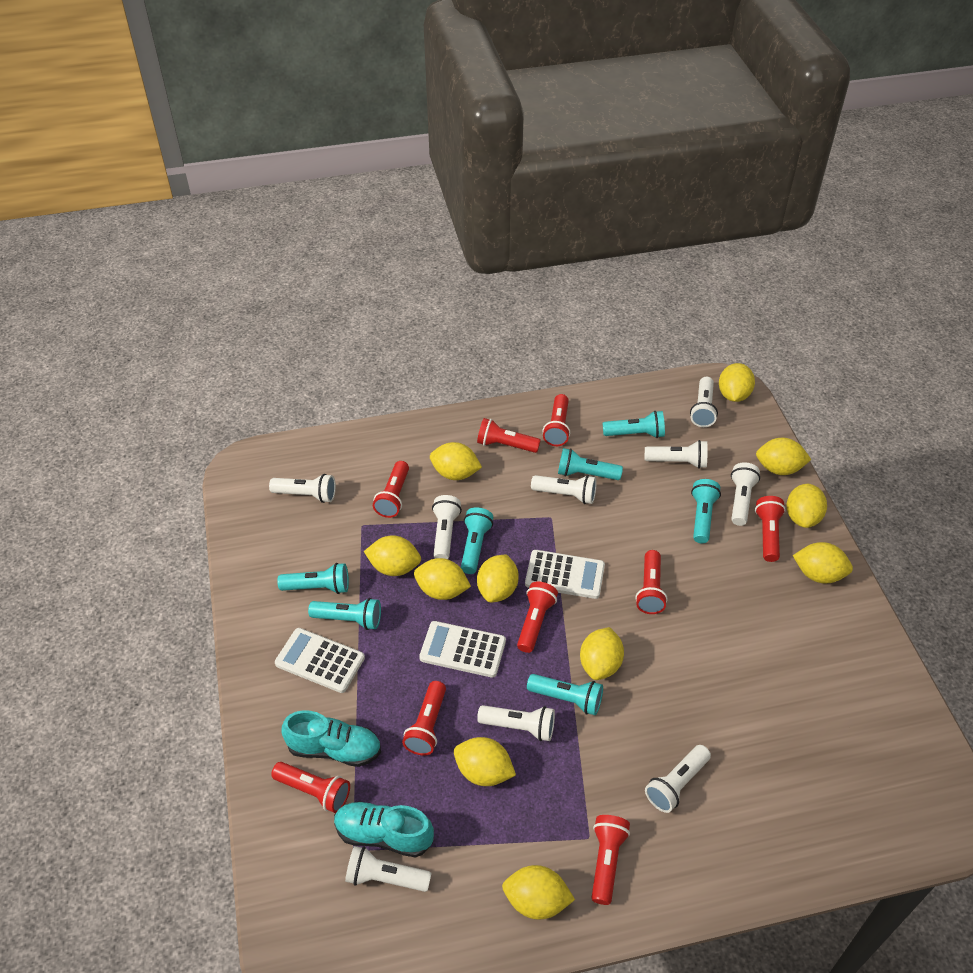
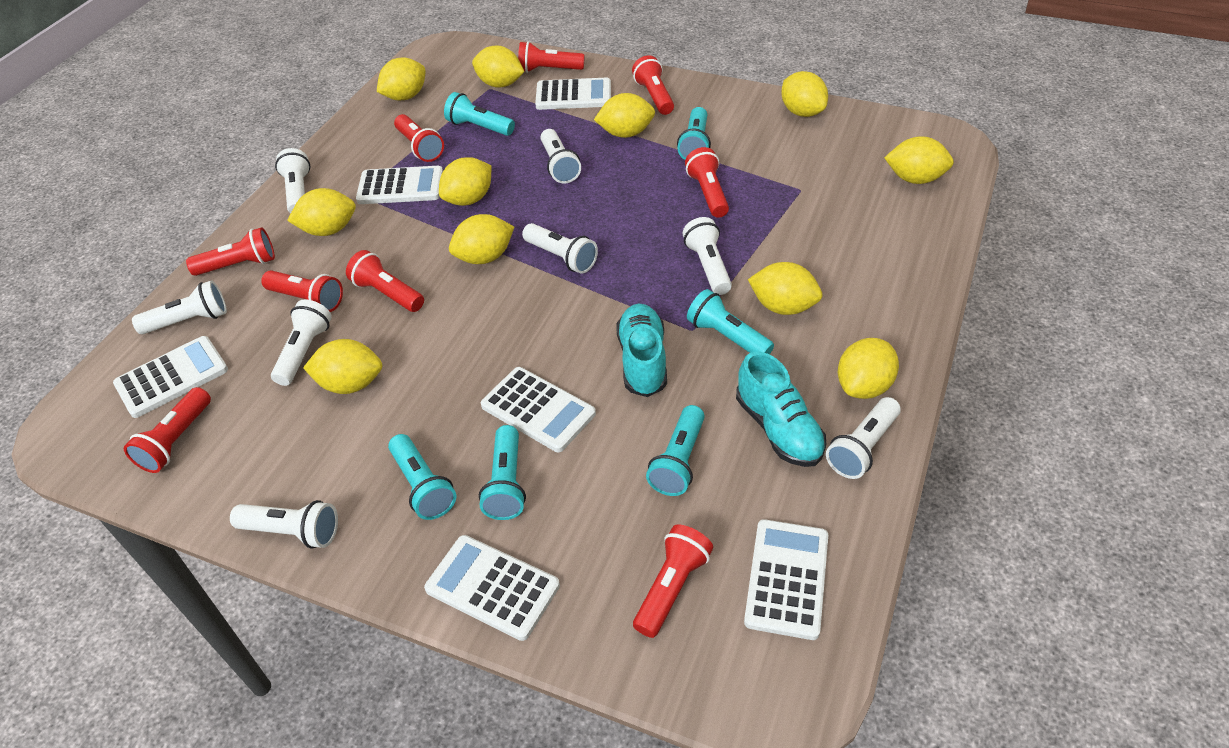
turquoise flashlight: [277,563,349,594] [308,598,381,630] [461,507,493,574] [527,674,603,715] [558,448,623,480] [603,411,665,438] [691,479,721,543] = 7 -> [388,434,457,520] [444,92,515,136] [479,425,526,520] [646,405,705,496] [677,107,711,160] [687,289,774,354] = 6
white calculator: [275,628,365,693] [419,621,506,678] [525,550,605,599] = 3 -> [113,336,228,418] [356,166,443,204] [424,535,560,641] [481,367,596,452] [535,78,611,110] [744,519,828,640] = 6
white flashlight: [269,474,336,503] [345,846,432,892] [432,495,462,559] [477,705,555,741] [531,475,597,504] [645,440,707,469] [645,745,711,813] [690,377,718,427] [731,462,760,526] = 9 -> [132,280,227,334] [230,500,338,548] [271,299,332,386] [275,148,310,214] [522,223,598,274] [540,129,581,184] [683,217,732,295] [826,397,901,479] = 8

